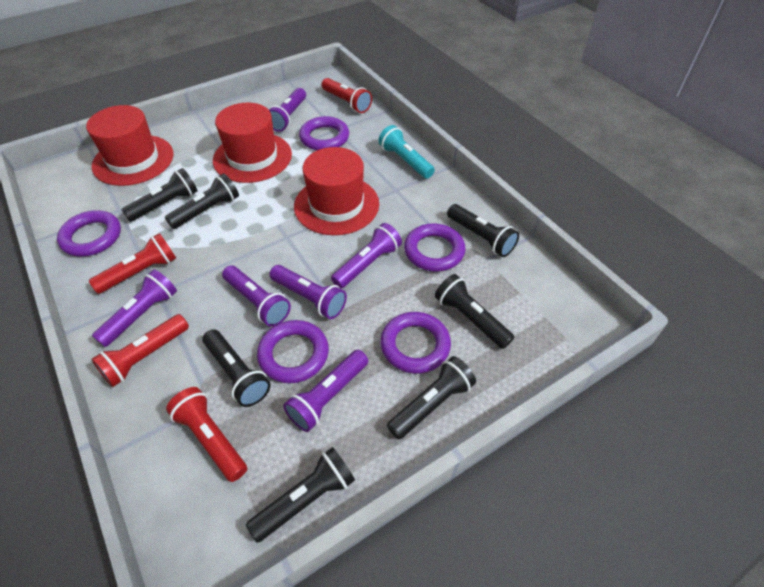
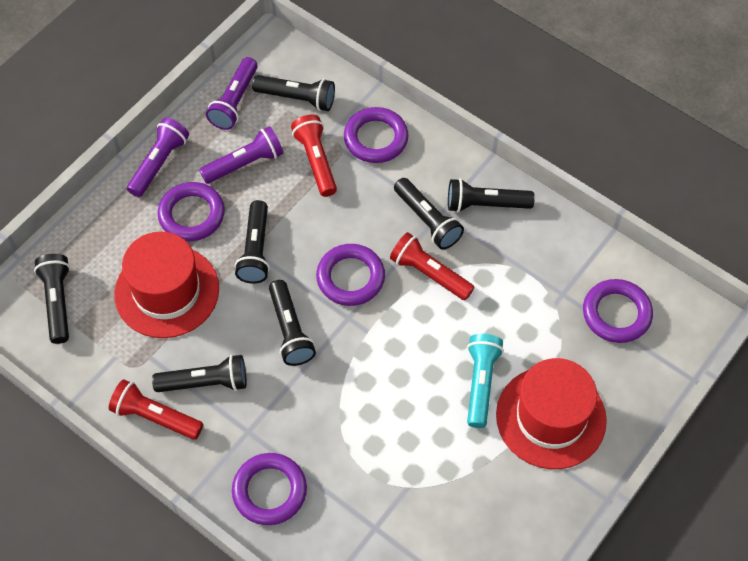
purple flashlight: [92,269,177,347] [222,265,291,327] [268,88,306,132] [270,265,347,319] [283,350,368,432] [331,223,402,289] = 6 -> [127,118,189,197] [199,126,283,184] [206,57,258,130] = 3
red flashlight: [89,233,176,294] [91,314,189,387] [166,387,247,482] [321,78,372,113] = 4 -> [109,379,203,440] [291,114,337,197] [390,232,475,300] = 3
red hat: [86,105,173,186] [213,103,292,183] [294,147,379,235] = 3 -> [114,231,219,338] [496,358,607,469] = 2

